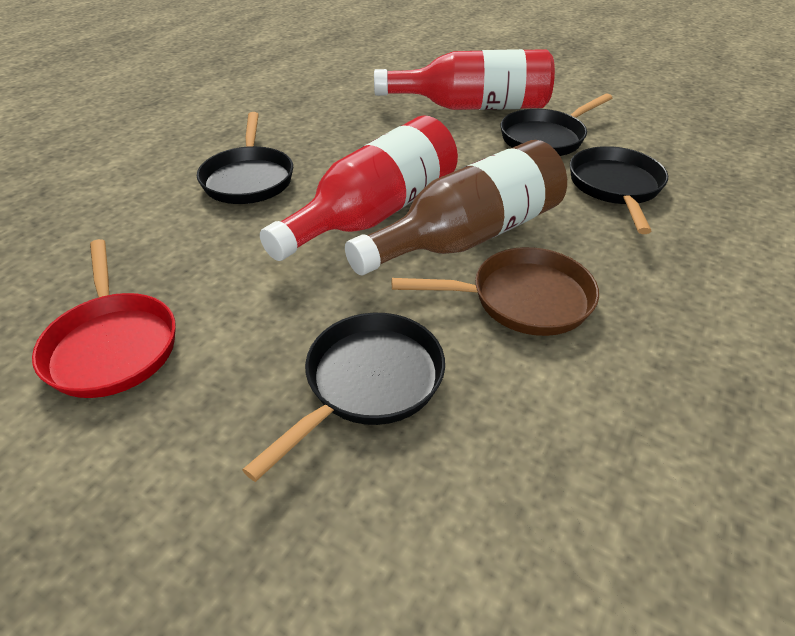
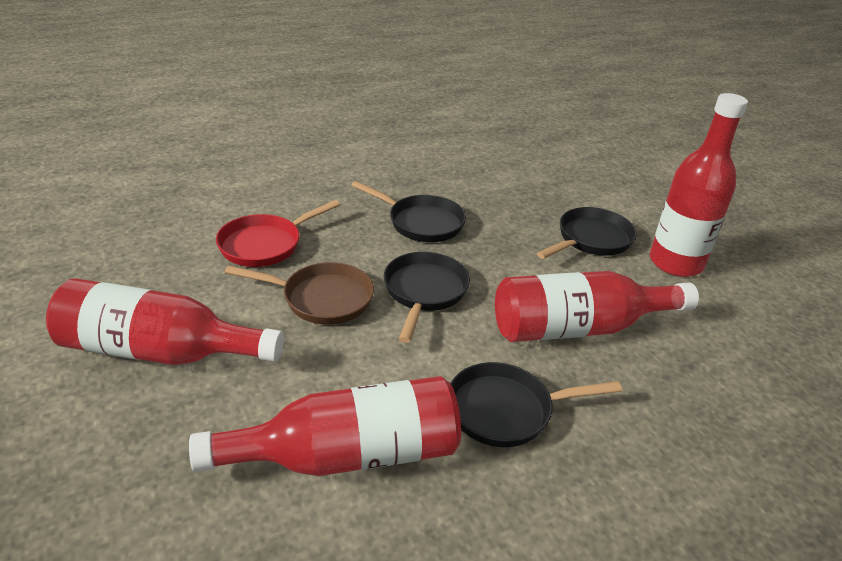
brown bottle: [345,140,567,275] = 1 -> none = 0
red bottle: [260,115,458,261] [374,49,555,110] = 2 -> [46,278,284,365] [189,376,461,476] [495,271,699,342] [650,93,748,277] = 4

